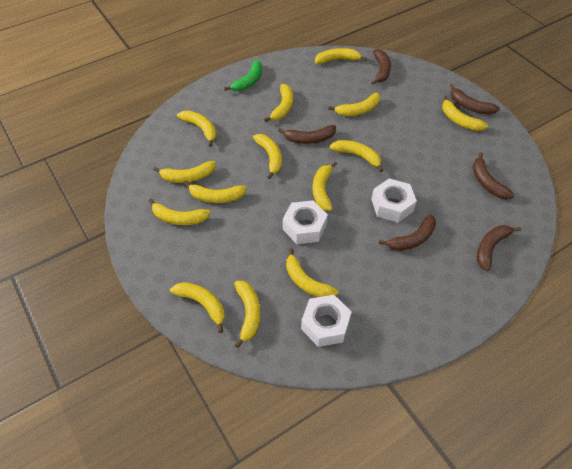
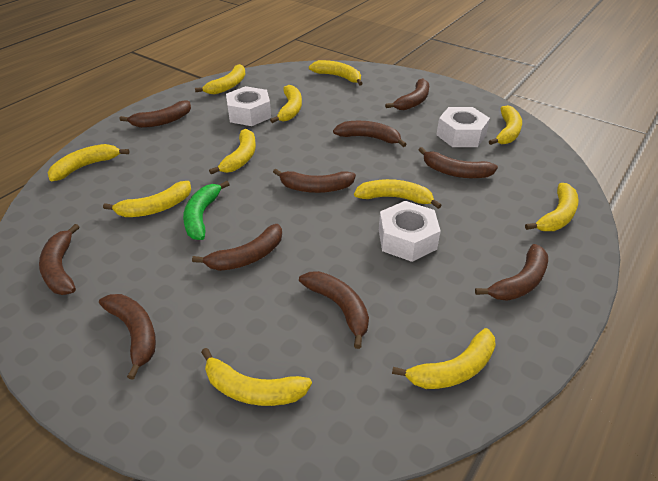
brown banana: [278,125,336,144] [371,49,391,85] [379,214,436,251] [450,84,500,115] [473,152,514,199] [477,225,521,271] = 6 -> [39,224,79,295] [99,294,156,380] [120,100,191,128] [192,224,282,271] [273,169,356,193] [299,271,369,349] [333,121,407,147] [385,78,429,110] [419,147,498,178] [475,244,548,301] = 10
yellow banana: [149,199,211,225] [154,161,216,183] [170,282,225,333] [177,110,216,147] [184,181,247,203] [234,281,261,348] [253,134,282,179] [264,84,293,122] [286,248,338,297] [313,162,337,211] [315,48,367,64] [328,93,380,116] [329,140,384,172] [442,95,488,131] = 14 -> [48,144,129,181] [103,181,191,217] [195,64,245,94] [201,348,312,406] [209,129,256,174] [270,85,302,123] [309,60,363,86] [354,179,442,209] [392,328,496,389] [489,105,522,145] [525,183,579,231] = 11

